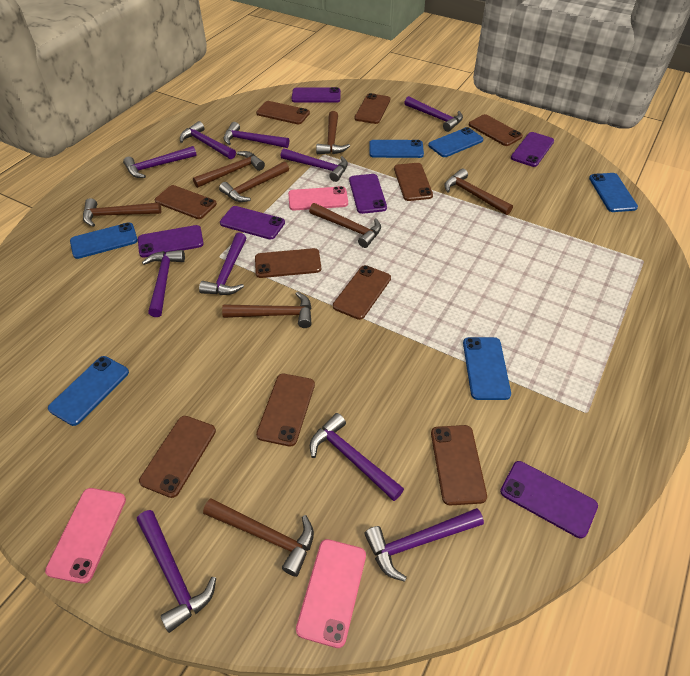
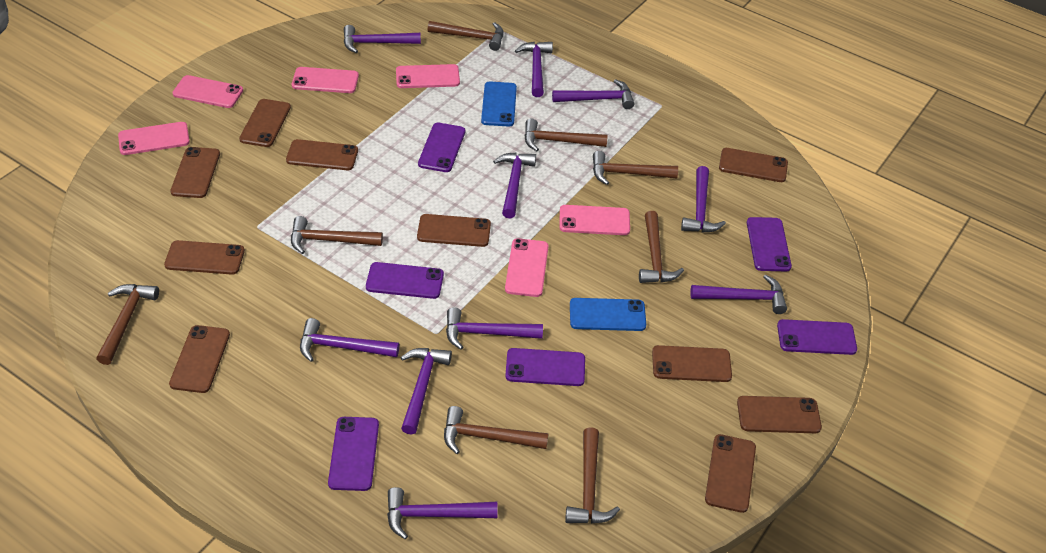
blue phone: [48,356,129,426] [70,223,138,259] [369,140,424,158] [428,127,483,157] [463,337,511,400] [589,173,638,212] = 6 -> [481,82,517,126] [570,298,646,331] = 2
pink phone: [45,488,126,584] [288,186,348,210] [296,539,366,648] = 3 -> [118,122,190,155] [172,75,243,108] [292,67,359,93] [396,64,460,88] [505,238,549,297] [559,205,630,235] = 6

